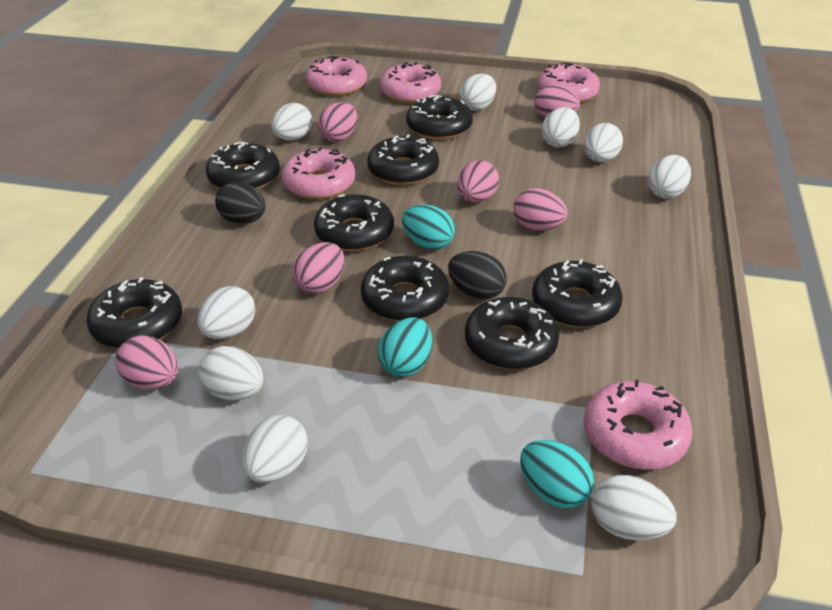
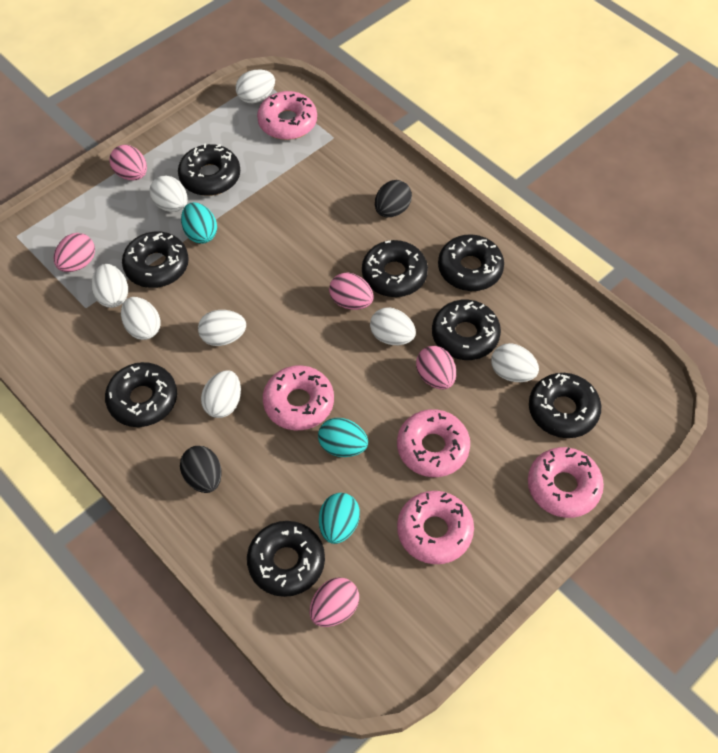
pink egg: [115,335,178,389] [292,242,344,294] [318,102,357,142] [457,160,499,203] [513,188,568,231] [534,84,580,118] = 6 -> [54,233,95,272] [109,145,147,181] [310,577,359,627] [329,272,373,310] [416,346,456,389] = 5
white egg: [198,286,255,339] [199,346,264,400] [242,415,308,483] [271,103,312,141] [459,73,496,111] [542,107,580,148] [584,123,623,162] [591,475,677,541] [648,155,691,199] = 9 -> [91,264,128,308] [121,297,160,340] [149,176,188,212] [198,310,246,346] [201,371,241,418] [236,69,275,103] [370,307,416,345] [491,343,539,382] = 8

